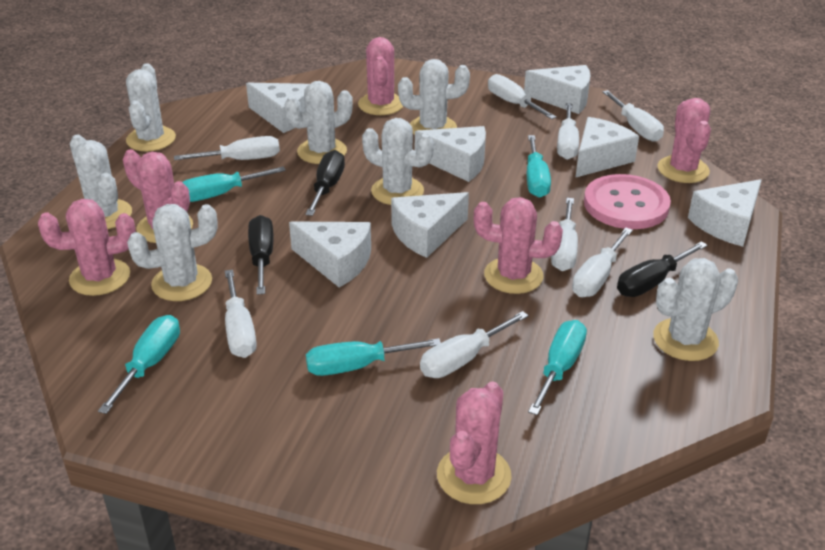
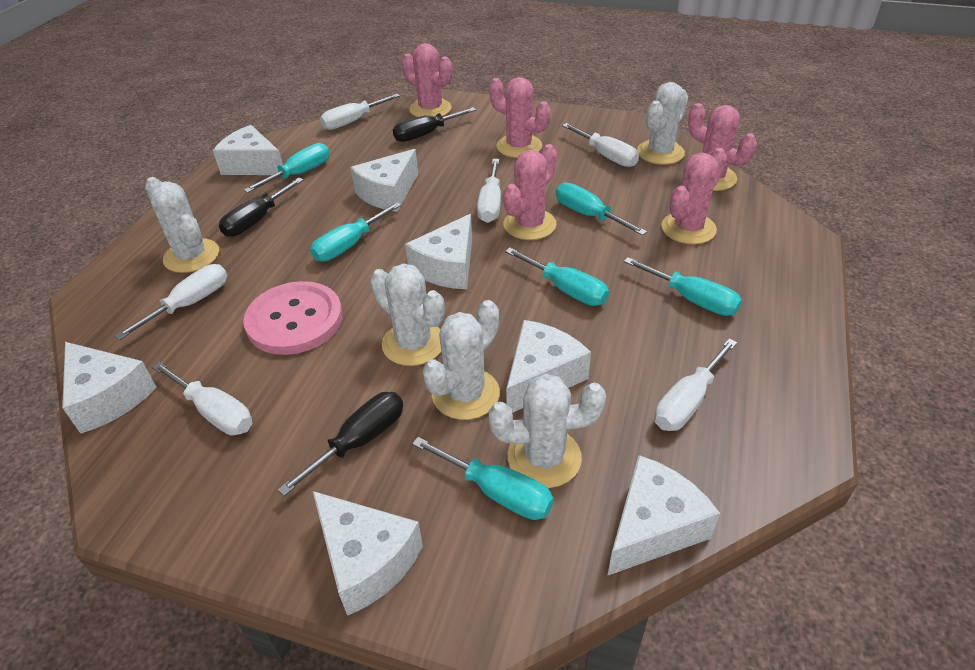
pink cactus: [38,199,136,296] [123,149,193,243] [358,37,403,115] [437,382,512,504] [474,197,563,294] [658,98,711,183] = 6 -> [402,43,452,117] [489,77,551,158] [503,144,557,240] [661,148,727,244] [688,103,757,191] = 5
turquoise screwdriver: [98,315,180,414] [182,166,286,202] [306,338,441,376] [527,135,551,198] [528,320,587,415] = 5 -> [244,143,330,193] [310,202,401,261] [412,437,554,520] [505,248,609,306] [556,182,647,236] [624,257,742,316] = 6
white cactus: [70,135,132,229] [126,63,176,151] [127,204,218,301] [284,81,353,164] [362,118,434,205] [398,59,470,135] [653,258,738,361] = 7 -> [145,177,219,273] [370,263,445,366] [423,300,500,420] [489,374,606,488] [637,82,688,165] = 5
white screwdriver: [174,136,280,160] [225,269,257,358] [420,311,529,378] [488,74,557,119] [551,198,578,271] [557,103,579,160] [572,227,633,297] [602,90,664,142] = 8 -> [115,264,227,340] [152,362,252,435] [320,94,400,130] [477,159,501,223] [562,123,639,167] [655,339,737,431] = 6

